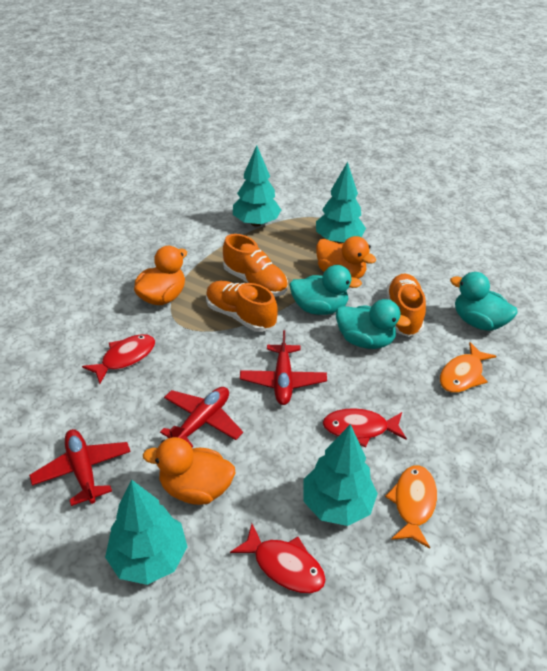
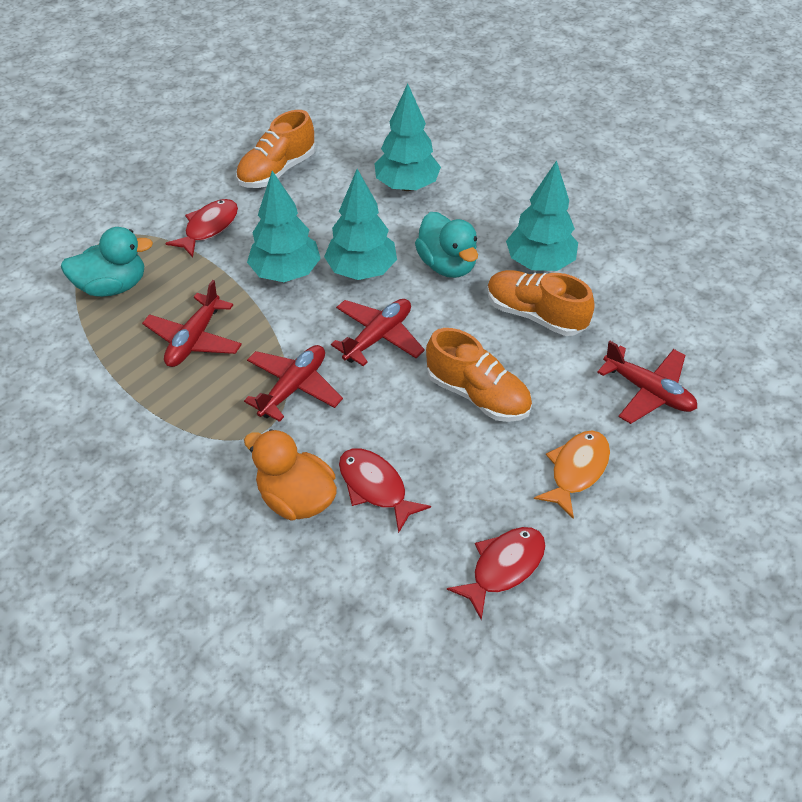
orange duck: [134,246,187,305] [143,437,236,505] [316,236,376,279] = 3 -> [244,429,337,521] = 1
orange fish: [385,466,437,549] [440,342,496,393] = 2 -> [534,431,610,519] = 1
red plane: [29,429,131,506] [160,387,243,448] [240,330,327,405] = 3 -> [142,280,242,367] [244,345,343,422] [331,299,425,366] [597,341,697,424] = 4
turquoise duck: [289,265,362,315] [336,299,411,349] [450,272,517,331] = 3 -> [61,227,153,297] [415,212,478,278] = 2

